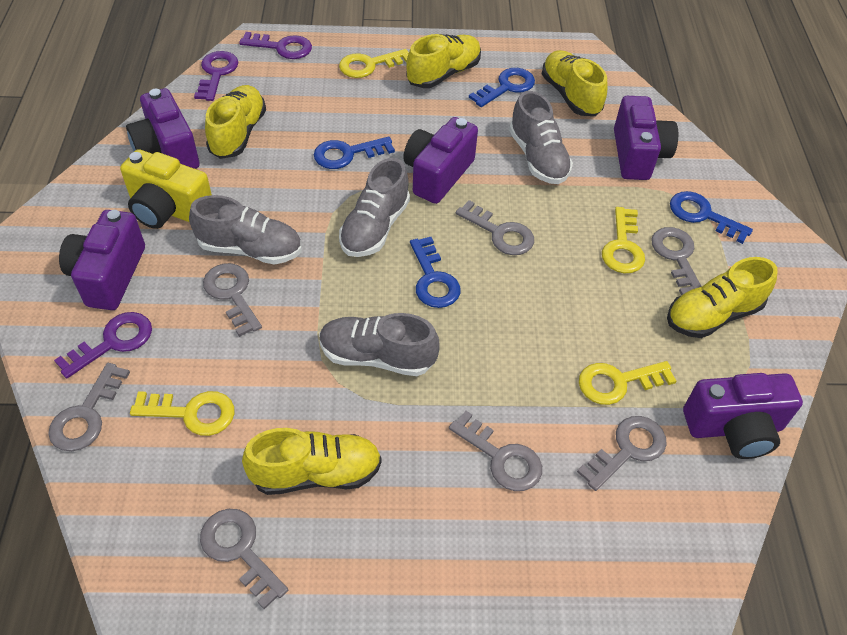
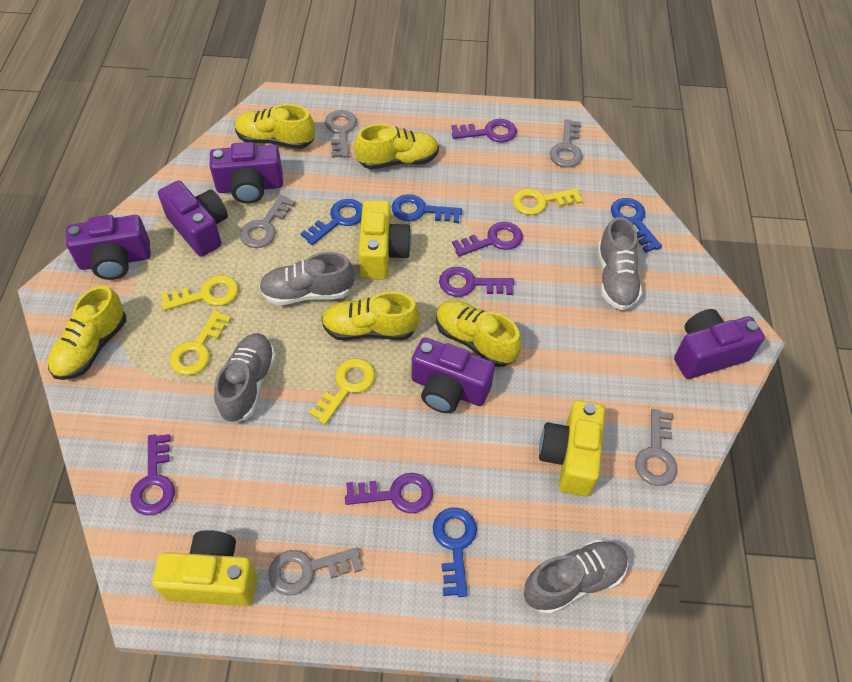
grey key: [48,363,130,451] [200,509,288,609] [203,263,262,337] [449,411,542,491] [456,200,534,255] [577,416,667,491] [651,227,702,296] = 7 -> [240,195,296,248] [268,547,362,595] [325,110,357,158] [550,119,582,167] [635,409,677,486] = 5
purple key: [54,312,152,378] [194,51,238,101] [239,32,312,59] = 3 -> [130,434,175,515] [345,473,433,514] [439,267,514,297] [452,119,517,143] [452,222,523,257] = 5
yellow camera: [120,149,212,229] = 1 -> [152,530,257,606] [358,200,411,280] [539,400,605,496] = 3

